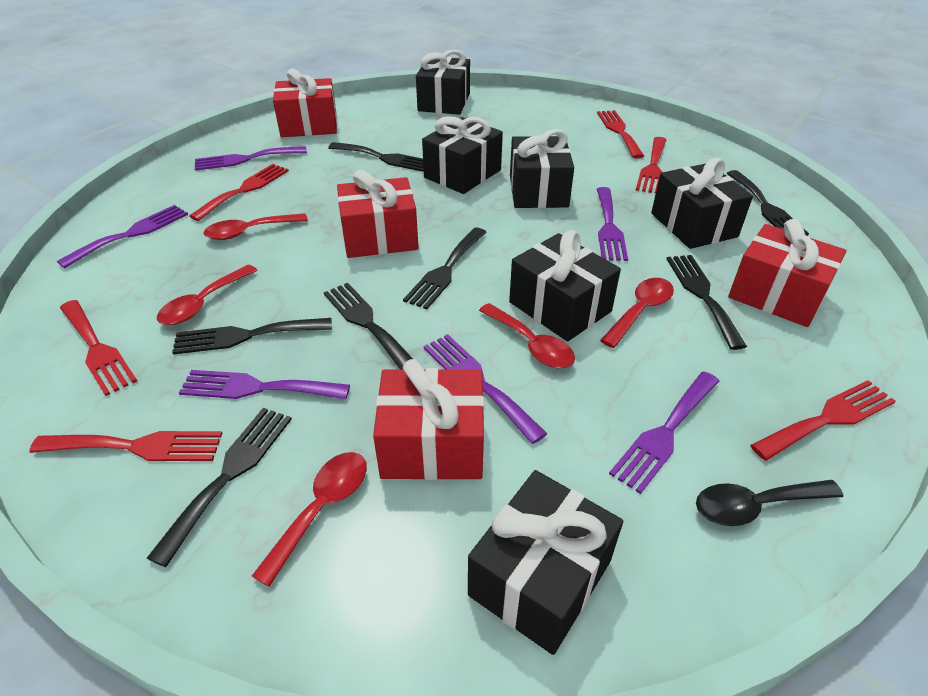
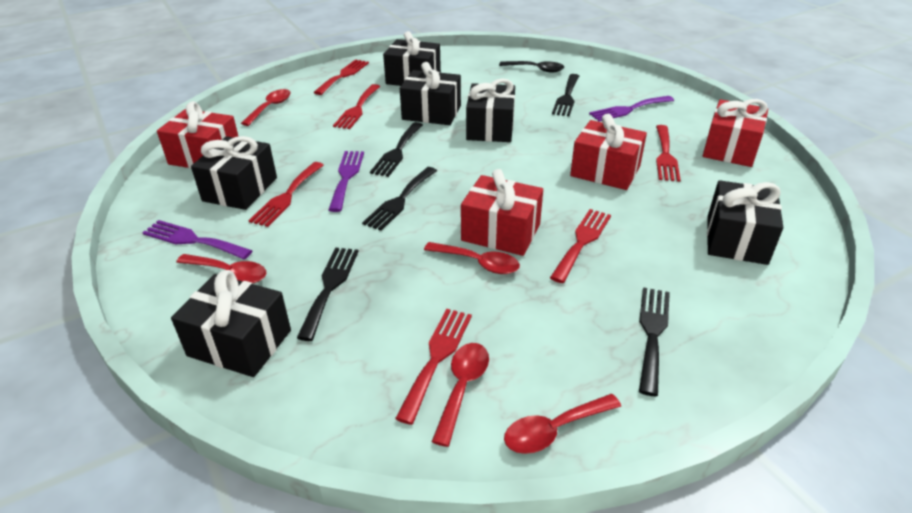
black fork: [147,408,292,567] [172,318,332,355] [324,283,413,370] [328,142,424,172] [403,228,487,310] [667,255,747,350] [727,170,809,236] = 7 -> [297,247,359,341] [362,167,437,231] [370,122,423,177] [552,74,579,116] [639,287,670,396] = 5
purple fork: [57,205,188,268] [179,370,350,399] [195,146,307,171] [424,334,547,444] [597,187,628,261] [609,371,719,494] = 6 -> [142,220,253,260] [328,151,364,212] [589,96,674,122] = 3

